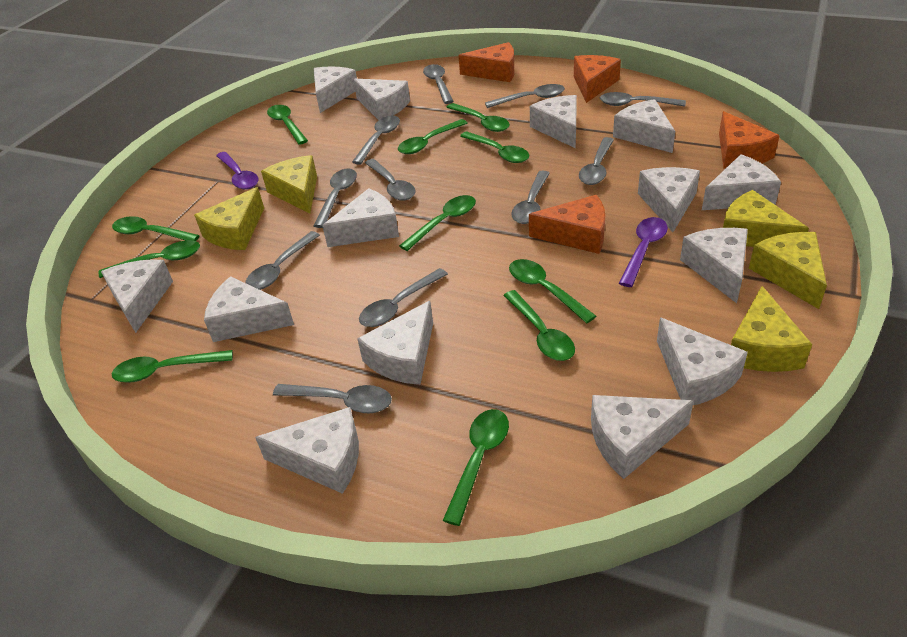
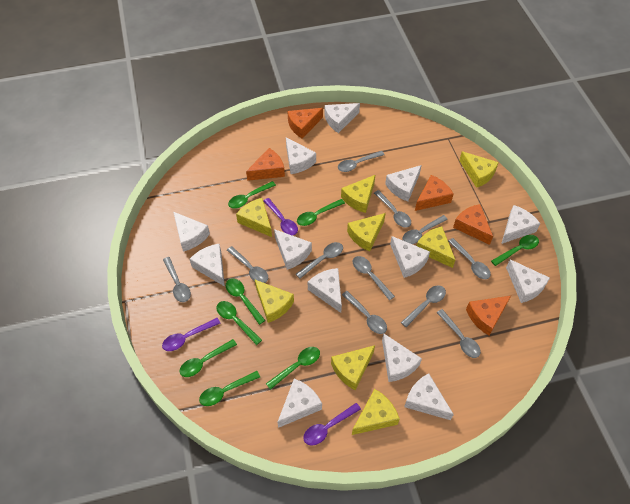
green spoon: [98,240,200,278] [112,216,200,241] [112,350,233,383] [267,105,308,145] [398,119,468,154] [399,195,476,251] [443,409,509,526] [446,103,510,132] [460,131,530,163] [503,290,575,361] [509,259,596,323] = 11 -> [179,339,237,377] [199,371,260,406] [216,301,262,345] [226,279,265,325] [228,181,276,209] [266,347,320,390] [297,199,345,226] [491,235,539,266] = 8
orange cheese: [458,42,514,82] [529,195,605,254] [574,55,621,103] [719,111,780,169] = 4 -> [246,148,285,181] [287,108,323,139] [415,175,454,211] [453,204,493,245] [466,296,511,336] = 5
purple spoon: [216,152,259,190] [619,217,668,287] = 2 -> [162,318,220,351] [264,198,298,236] [303,403,361,445] = 3
white cheese: [101,259,173,333] [204,276,294,342] [255,407,359,494] [313,67,357,113] [322,188,399,247] [353,78,410,120] [357,301,433,385] [530,95,577,148] [591,395,694,479] [613,99,675,153] [638,167,700,232] [657,317,748,405] [680,228,748,303] [702,154,781,210] = 14 -> [173,212,210,252] [190,244,225,287] [274,229,312,270] [277,379,322,428] [286,137,316,174] [308,268,342,313] [324,103,360,133] [382,333,422,382] [385,165,422,201] [390,236,430,278] [404,373,454,420] [501,205,541,244] [506,259,550,303] = 13
yellow cheese: [194,187,264,250] [261,155,317,214] [723,190,809,247] [731,286,812,372] [749,232,827,309] = 5 -> [236,198,272,237] [255,280,294,323] [331,345,375,390] [341,175,375,213] [347,213,386,252] [352,389,400,435] [417,226,455,268] [459,151,499,188] = 8

